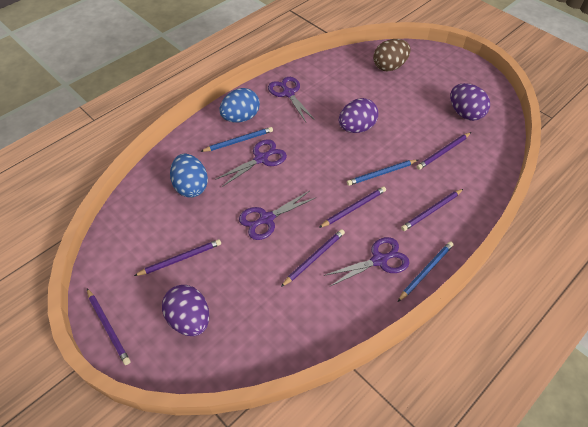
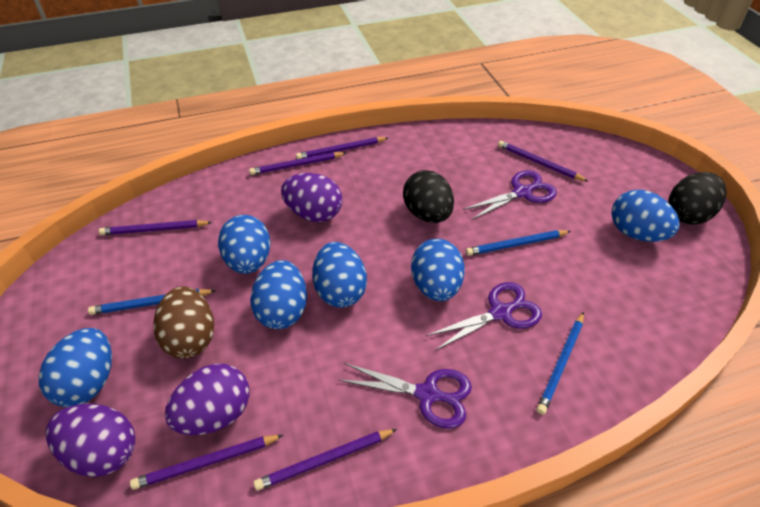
black egg: none = 0 -> [403,170,454,223] [669,172,727,225] = 2
blue egg: [170,154,208,198] [219,88,260,123] = 2 -> [39,328,112,407] [218,215,271,274] [250,260,307,329] [312,242,367,308] [411,239,465,301] [611,189,680,242] = 6
purple scissors: [215,139,287,187] [239,191,317,240] [268,77,315,122] [324,237,409,287] = 4 -> [338,363,472,429] [426,282,542,351] [463,170,557,220] = 3

